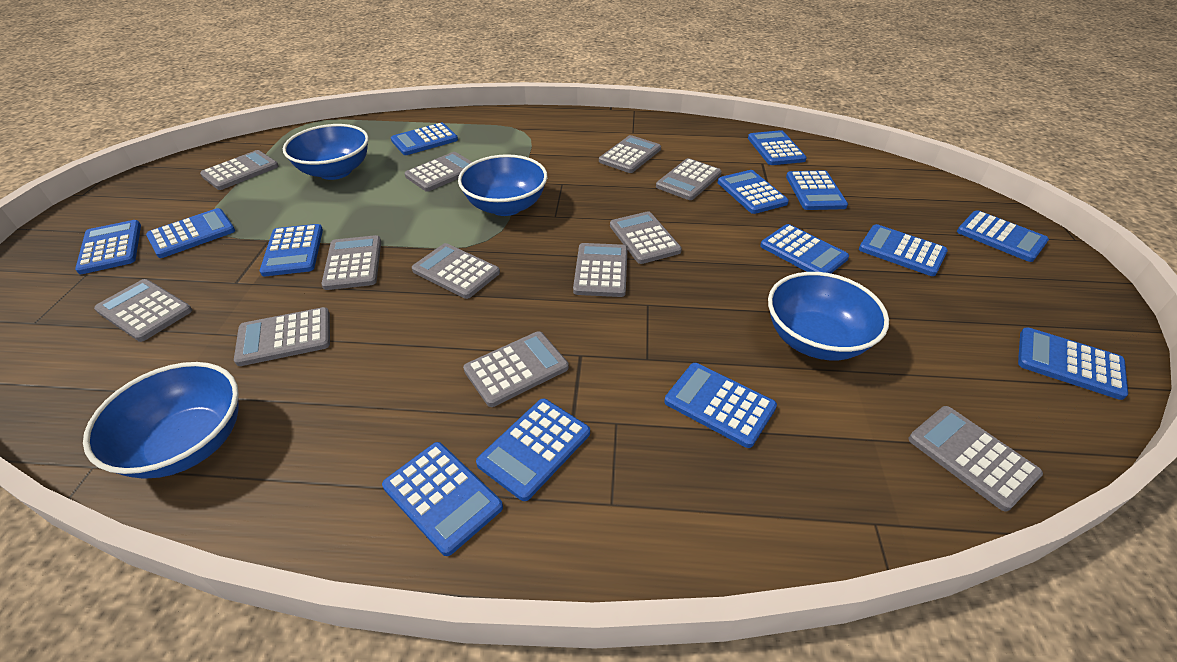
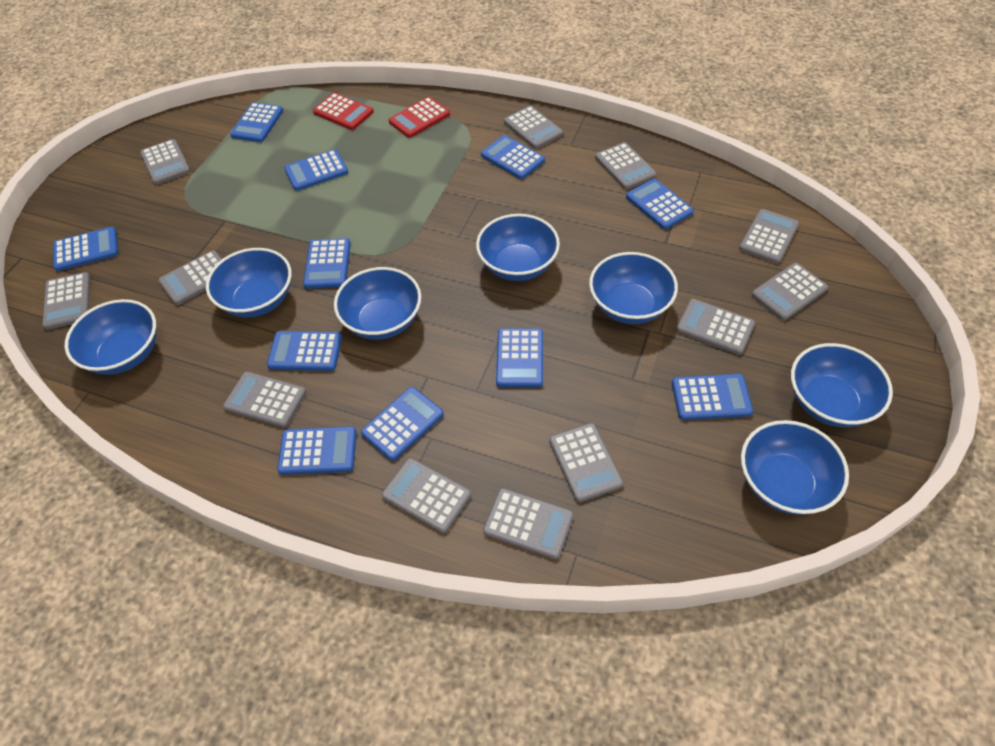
blue bowl: [83,362,239,478] [283,124,369,180] [458,154,548,216] [768,272,889,360] = 4 -> [64,299,156,375] [206,248,292,317] [334,267,421,340] [476,214,560,281] [589,252,678,324] [741,420,849,515] [791,343,893,427] = 7
blue calculator: [75,220,141,274] [146,208,235,258] [260,224,323,276] [382,442,503,556] [391,123,458,155] [476,399,590,501] [664,363,777,448] [718,170,789,214] [748,130,807,165] [760,224,849,273] [786,170,848,210] [859,224,948,276] [957,210,1049,262] [1018,328,1128,400] = 14 -> [53,227,118,271] [230,102,283,142] [267,331,342,371] [277,426,357,475] [284,149,348,191] [303,238,351,289] [361,387,444,461] [481,135,545,179] [496,328,543,388] [626,179,694,230] [672,374,753,420] = 11
red calculator: none = 0 -> [313,93,374,130] [389,97,450,138] = 2

